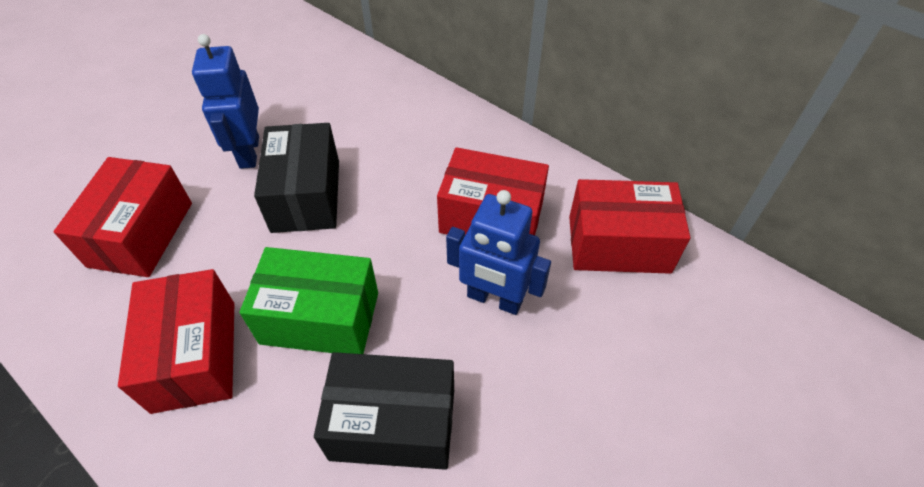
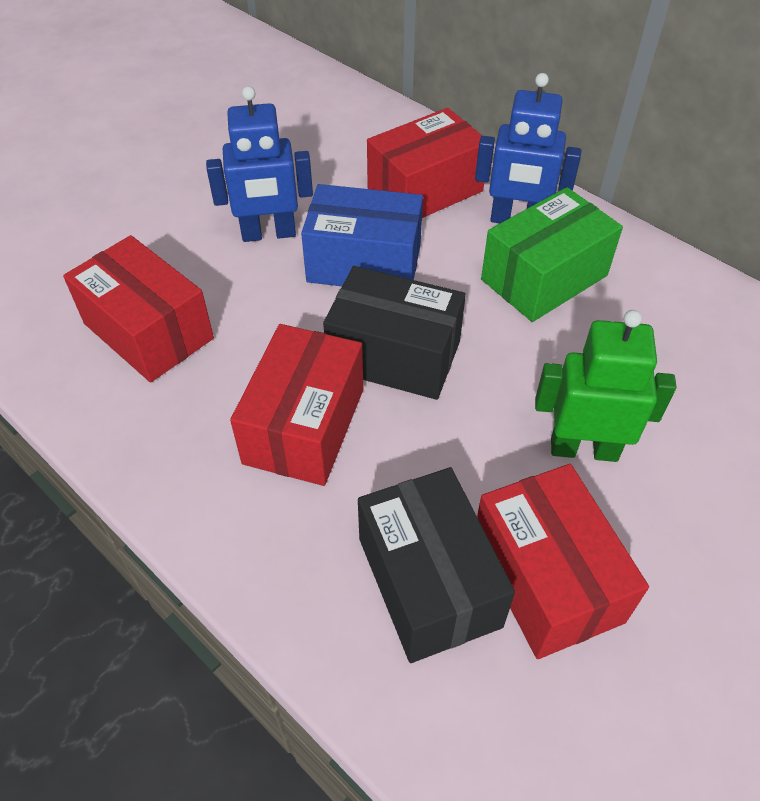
blue box: none = 0 -> [301,184,423,286] = 1
green robot: none = 0 -> [535,310,676,462] = 1

